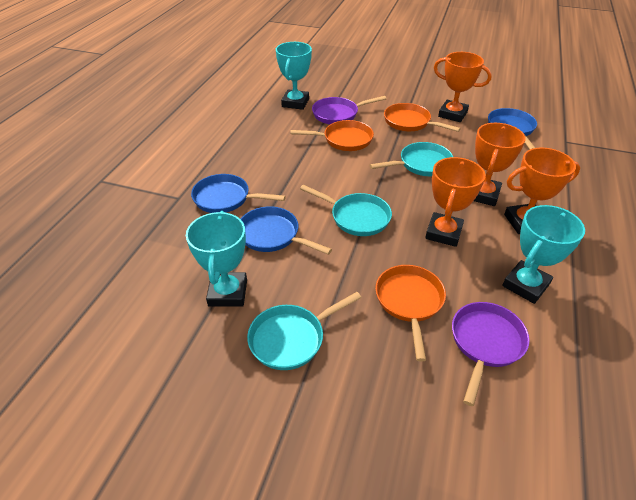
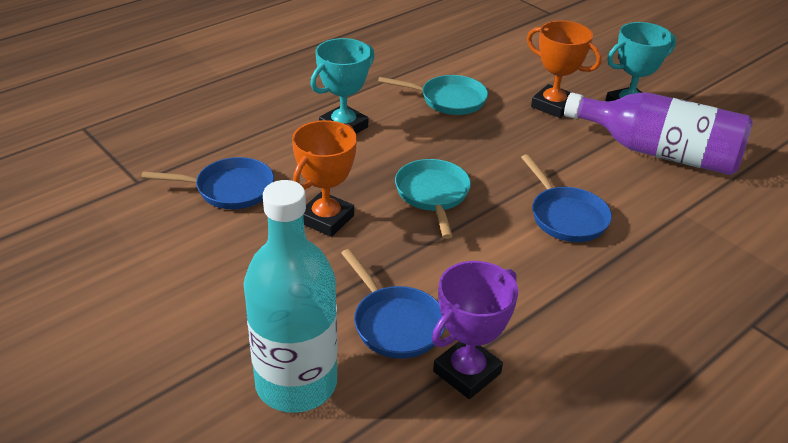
orange pan: [290,120,374,151] [375,265,446,362] [384,103,461,132] = 3 -> none = 0
orange trophy: [425,157,486,247] [434,52,492,122] [474,123,526,206] [504,148,580,234] = 4 -> [292,120,357,237] [527,21,602,118] = 2
purple bottle: none = 0 -> [564,92,753,175] = 1
purple pan: [312,96,386,124] [452,302,530,406] = 2 -> none = 0
purple trophy: none = 0 -> [432,261,518,399] = 1
turquoise bottle: none = 0 -> [244,180,338,413] = 1
turquoise pan: [247,292,362,370] [300,185,392,236] [370,142,453,176] = 3 -> [378,75,488,115] [395,159,471,239] = 2
turquoise trophy: [186,211,247,307] [276,42,312,110] [502,205,585,304] = 3 -> [311,38,375,134] [606,22,676,101] = 2

